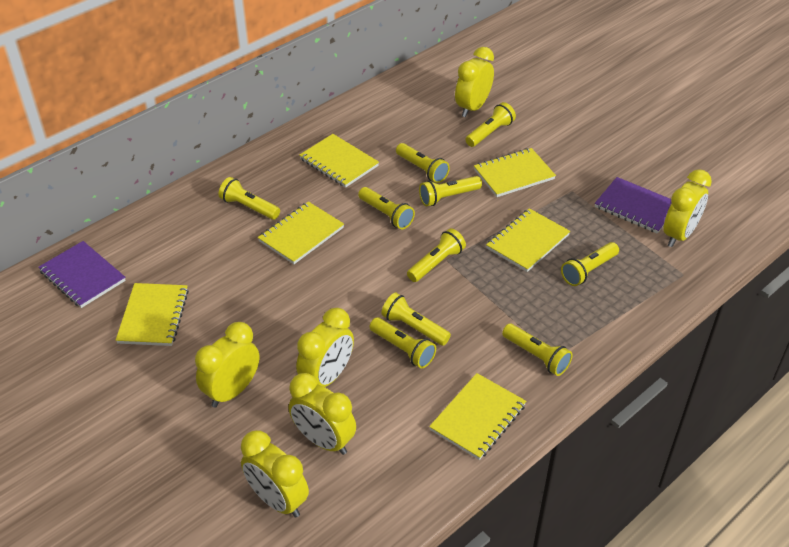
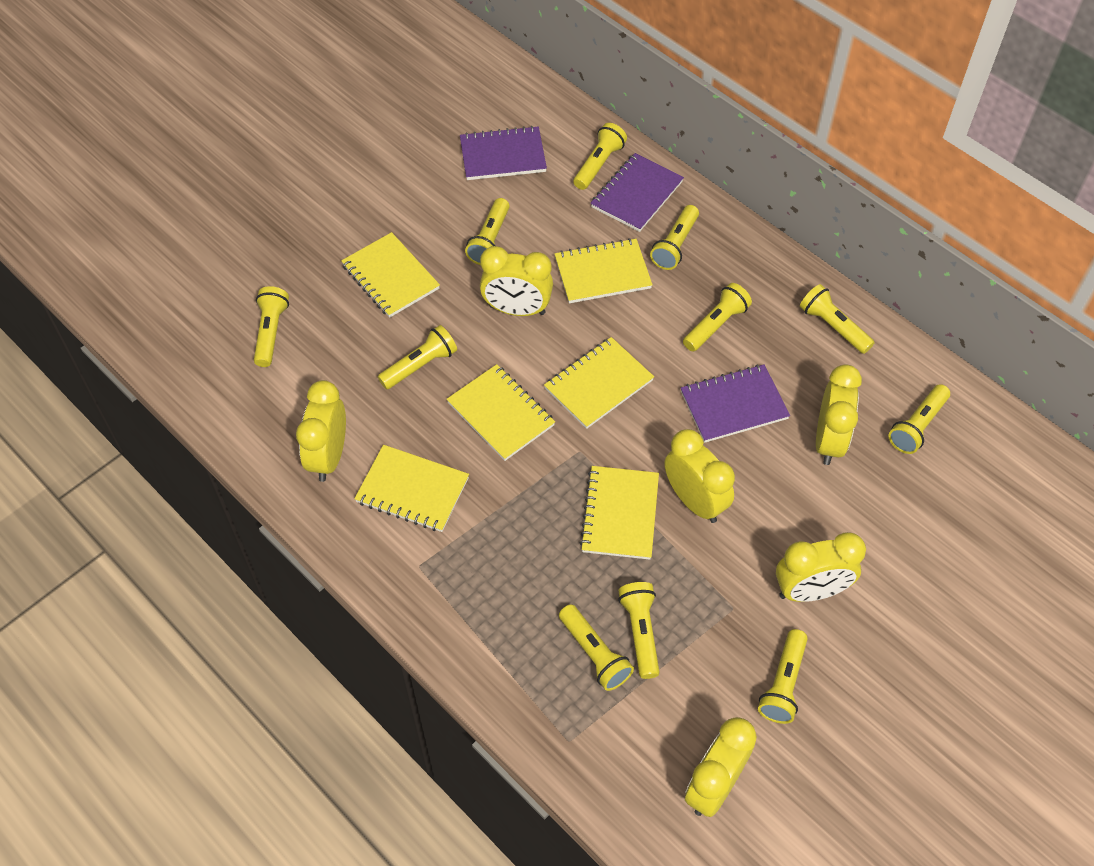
purple notebook: [38,241,126,308] [595,177,671,234] = 2 -> [460,126,547,180] [591,153,684,232] [681,365,790,443] = 3
yellow flashlight: [218,177,280,220] [358,187,415,229] [369,317,436,368] [381,293,451,346] [396,143,450,183] [407,228,466,282] [419,176,482,206] [465,102,516,147] [502,324,573,376] [561,242,619,286] = 10 -> [254,286,289,367] [378,325,457,389] [465,198,510,265] [559,604,634,691] [573,123,627,190] [618,582,660,679] [650,205,699,270] [683,283,752,352] [758,629,808,724] [800,284,875,354] [889,384,950,454] = 11

